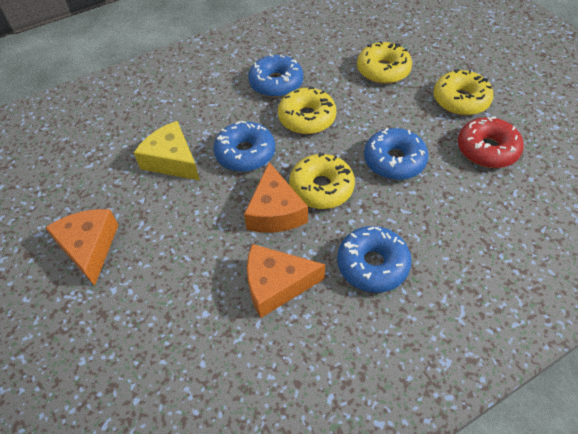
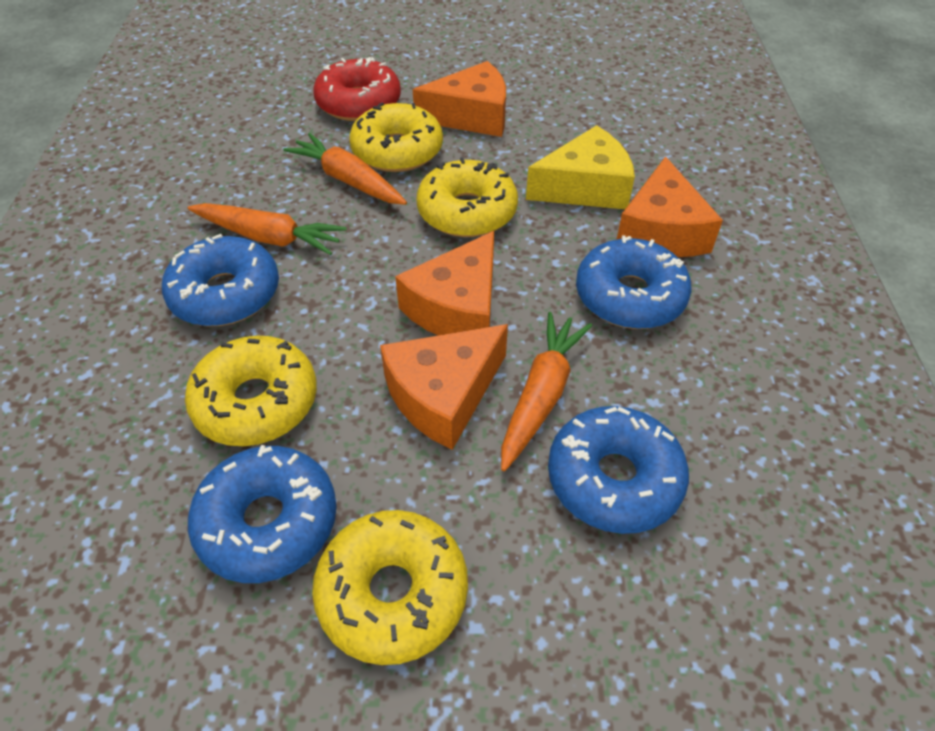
orange carrot: none = 0 -> [188,203,347,255] [283,133,407,205] [501,312,592,471] = 3
orange cheese: [45,209,118,286] [244,162,308,233] [247,244,325,318] = 3 -> [380,324,508,450] [395,231,494,336] [413,61,506,137] [616,156,723,257] = 4

